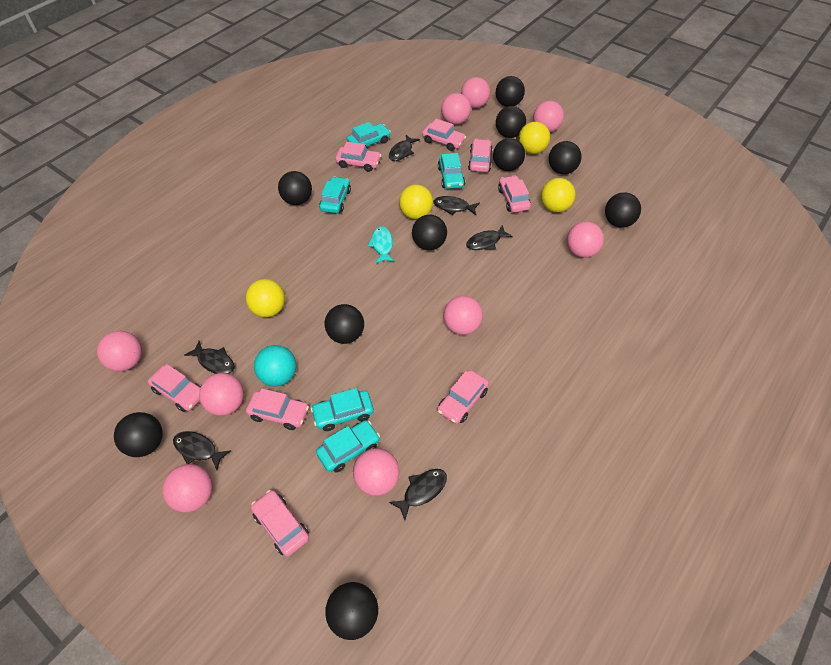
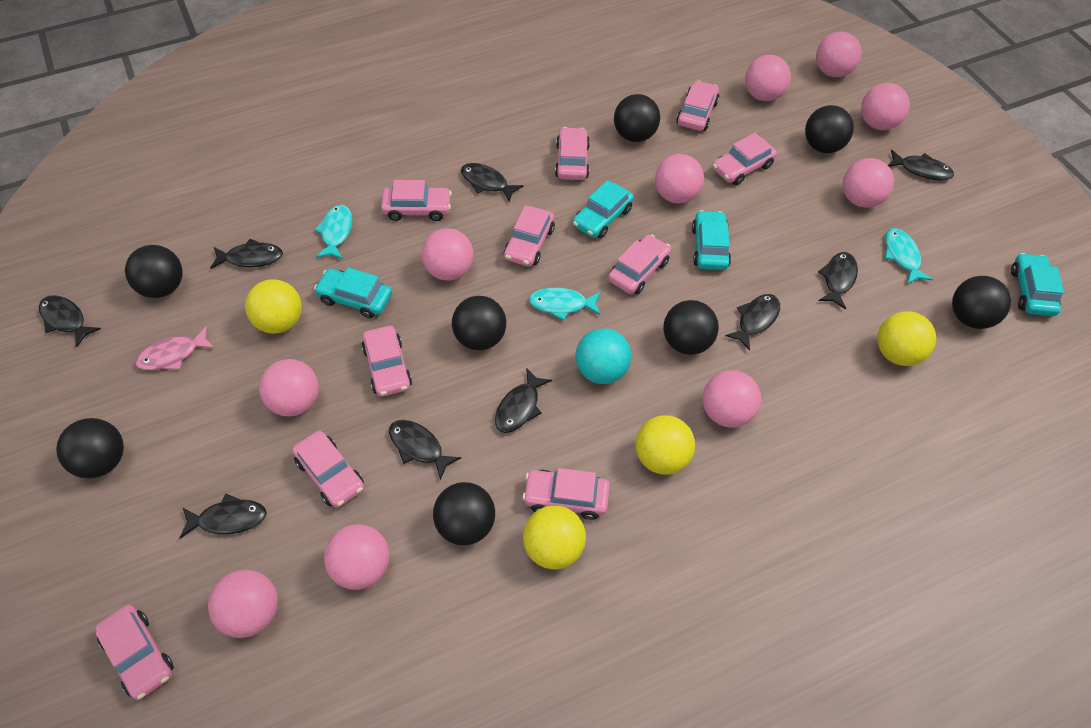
black ball: [114,412,163,457] [278,171,312,205] [325,304,364,344] [325,582,378,640] [412,215,447,250] [493,138,525,171] [495,76,525,107] [496,106,526,138] [549,141,582,174] [605,192,641,228] = 10 -> [56,418,124,479] [125,245,183,298] [433,482,495,545] [452,296,506,350] [614,94,660,142] [663,300,719,355] [805,105,854,153] [952,276,1011,329] = 8
black fish: [173,431,231,470] [185,341,234,374] [389,135,420,161] [389,469,447,520] [433,196,480,215] [466,225,513,250] = 6 -> [39,295,101,347] [179,494,267,538] [210,239,283,269] [389,420,461,480] [461,163,524,202] [495,368,552,433] [725,294,780,351] [818,252,858,309] [888,150,954,181] = 9
pink ball: [97,331,142,371] [162,464,213,512] [199,373,244,416] [353,448,399,496] [441,93,471,125] [443,296,483,335] [461,77,490,108] [533,101,564,132] [567,221,604,258] = 9 -> [208,569,278,638] [259,359,319,416] [324,524,389,590] [421,228,474,281] [655,154,704,204] [703,370,761,428] [745,55,791,101] [816,32,862,77] [843,158,894,208] [861,83,910,130] = 10
pink car: [148,364,201,412] [246,389,309,430] [251,490,309,557] [335,142,381,172] [422,119,466,151] [437,370,489,424] [468,139,493,172] [498,175,531,212] = 8 -> [95,605,174,700] [292,431,364,508] [362,326,412,397] [381,180,452,221] [504,206,555,267] [522,468,610,520] [555,127,590,180] [608,234,671,294] [676,80,719,131] [712,133,777,185] = 10
pink fish: none = 0 -> [135,326,215,370] = 1
turquoise car: [311,388,374,431] [316,420,380,473] [319,177,351,213] [347,122,391,148] [438,153,465,189] = 5 -> [314,267,392,318] [573,180,634,239] [692,210,731,270] [1011,253,1064,316] = 4
turquoise fish: [368,226,394,263] = 1 -> [314,205,352,259] [529,287,601,320] [885,228,933,284] = 3

